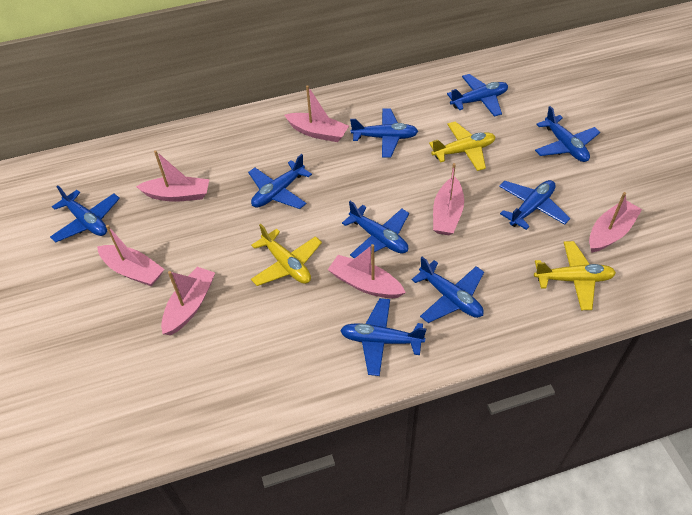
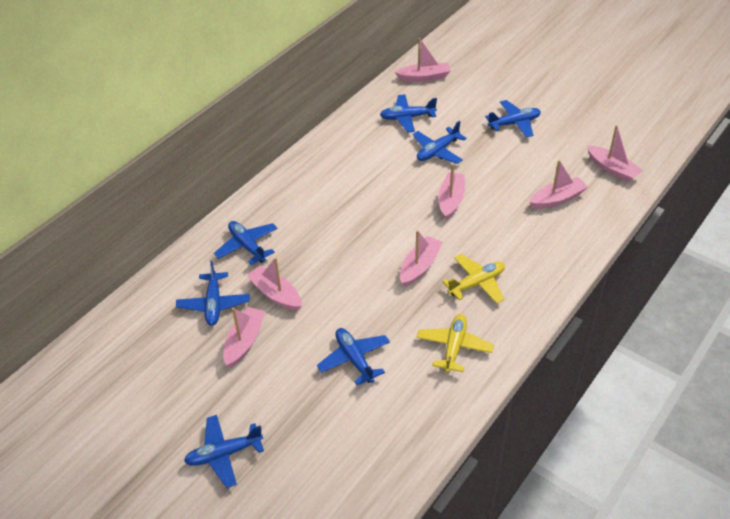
blue plane: [50,186,120,242] [248,154,312,209] [340,298,426,376] [342,201,409,259] [350,109,418,157] [412,257,484,323] [447,74,508,117] [499,180,570,230] [535,106,600,162] = 9 -> [176,261,250,326] [184,415,264,488] [214,221,277,265] [317,328,390,385] [380,94,437,133] [413,121,467,164] [485,100,541,138] = 7
yellow plane: [251,224,322,286] [429,121,495,171] [534,241,616,310] = 3 -> [417,314,494,373] [442,254,505,303] = 2

